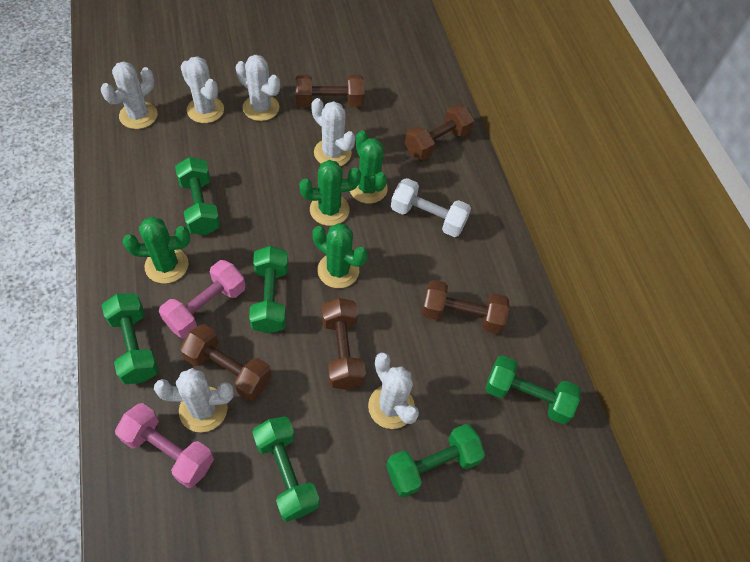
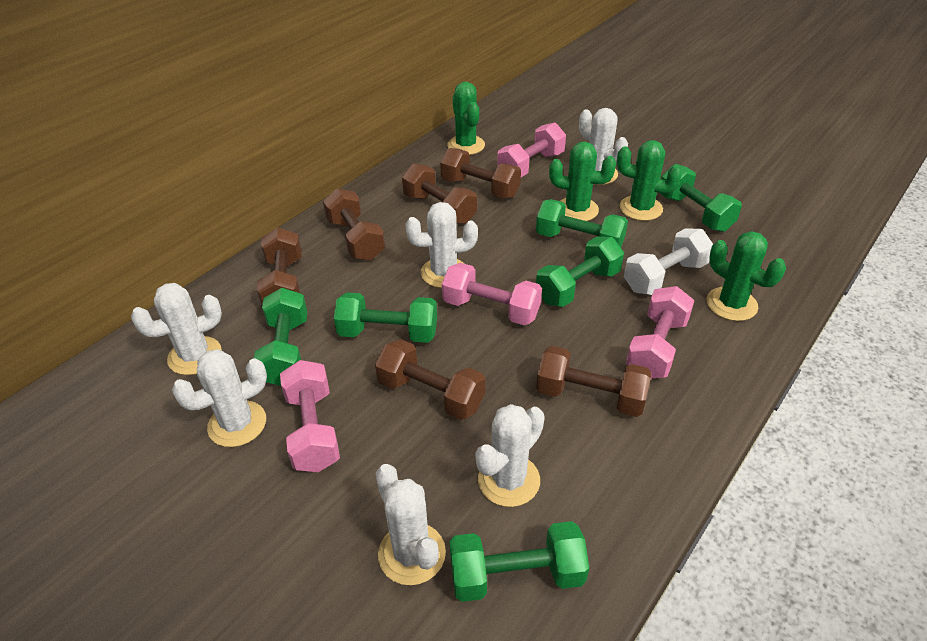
brown dumbbell: [180,324,272,401] [295,75,365,107] [322,298,366,390] [405,104,474,160] [422,280,509,334] = 5 -> [257,227,302,306] [323,188,385,261] [375,339,485,420] [402,163,477,224] [440,148,521,199] [536,346,652,417] = 6
pink dumbbell: [115,403,214,488] [159,260,246,338] = 2 -> [280,360,340,472] [442,263,542,326] [497,122,566,177] [626,286,694,378] = 4

